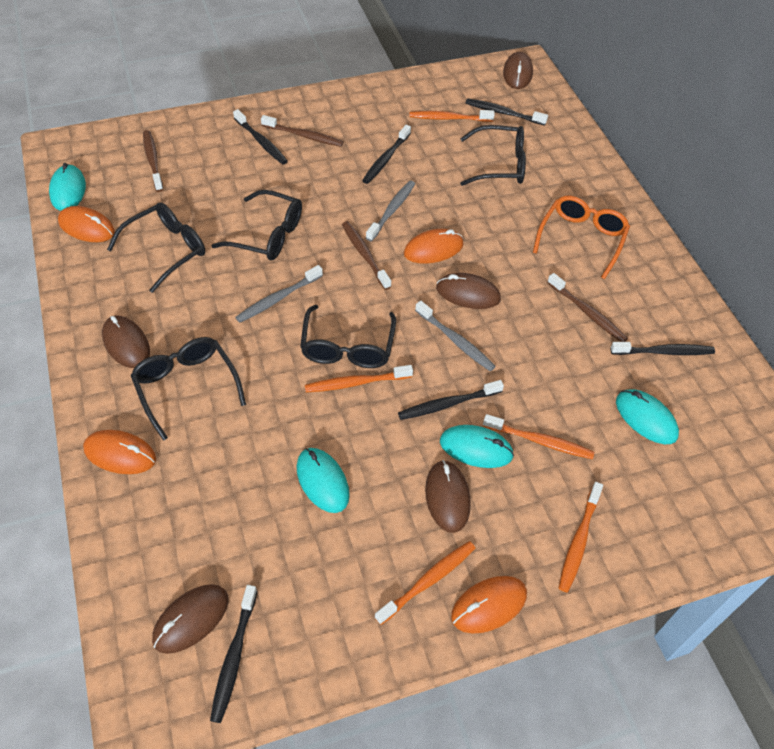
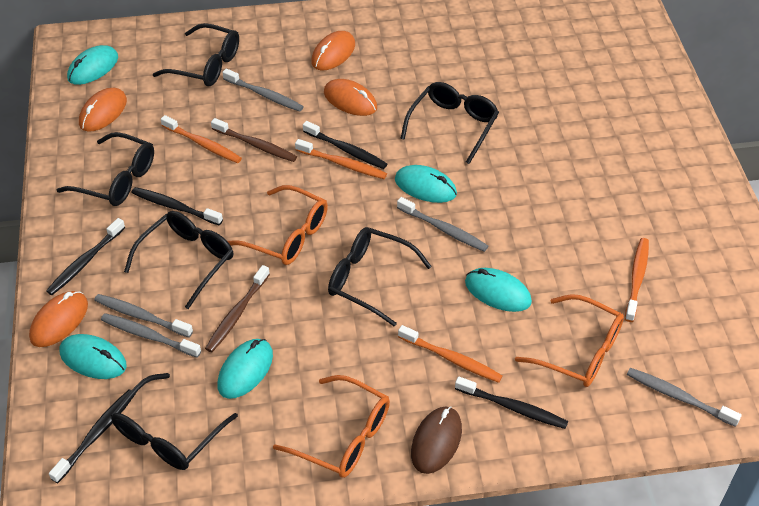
black glasses: [107,202,205,293] [131,337,246,441] [211,190,302,260] [300,305,396,368] [460,125,526,186] = 5 -> [57,132,154,206] [110,373,238,470] [124,211,233,309] [153,23,239,86] [328,227,432,327] [400,82,499,164] = 6
black toothbrush: [210,585,257,723] [233,109,288,165] [362,125,411,184] [398,380,504,420] [466,99,548,126] [610,342,715,355] = 6 -> [46,218,125,295] [49,390,135,483] [131,187,223,225] [303,121,387,169] [455,376,568,429] = 5
brown mouse: [102,316,150,368] [152,584,228,654] [425,460,471,533] [436,273,501,309] [503,52,533,89] = 5 -> [411,406,462,474] = 1
brown toothbrush: [143,130,163,192] [261,115,343,147] [342,221,391,290] [547,273,628,342] = 4 -> [205,265,270,352] [211,118,297,162] = 2
grey toothbrush: [235,265,323,323] [366,181,415,241] [415,301,496,371] = 3 -> [94,294,193,337] [101,313,201,358] [222,69,304,112] [397,197,488,252] [627,368,742,427] = 5
orange glasses: [533,196,630,279] = 1 -> [227,185,328,265] [273,375,390,478] [515,294,624,387] = 3
orange toothbrush: [305,365,413,392] [375,541,476,625] [409,110,495,122] [483,414,595,459] [559,482,603,592] = 5 -> [161,115,242,163] [295,139,387,179] [398,325,503,383] [625,238,649,322] = 4
turquoise mouse: [49,163,86,211] [297,448,350,513] [440,425,514,468] [616,389,679,444] = 4 -> [60,334,127,379] [67,45,118,85] [217,339,273,399] [395,165,457,203] [465,268,532,312] = 5

